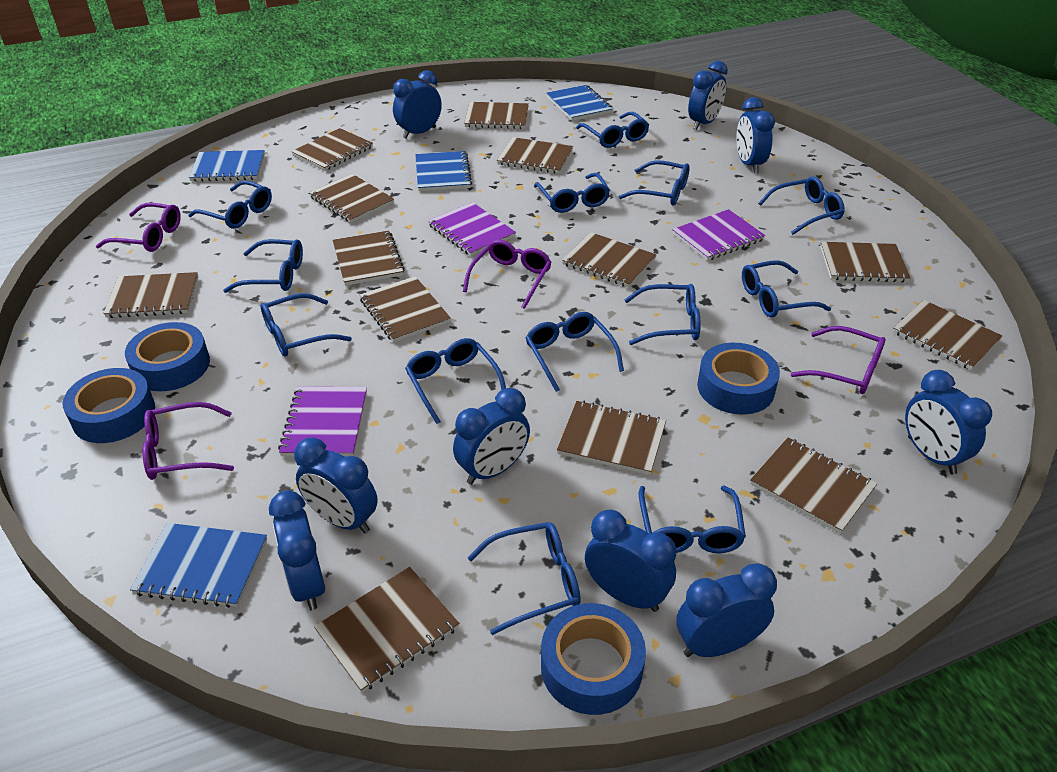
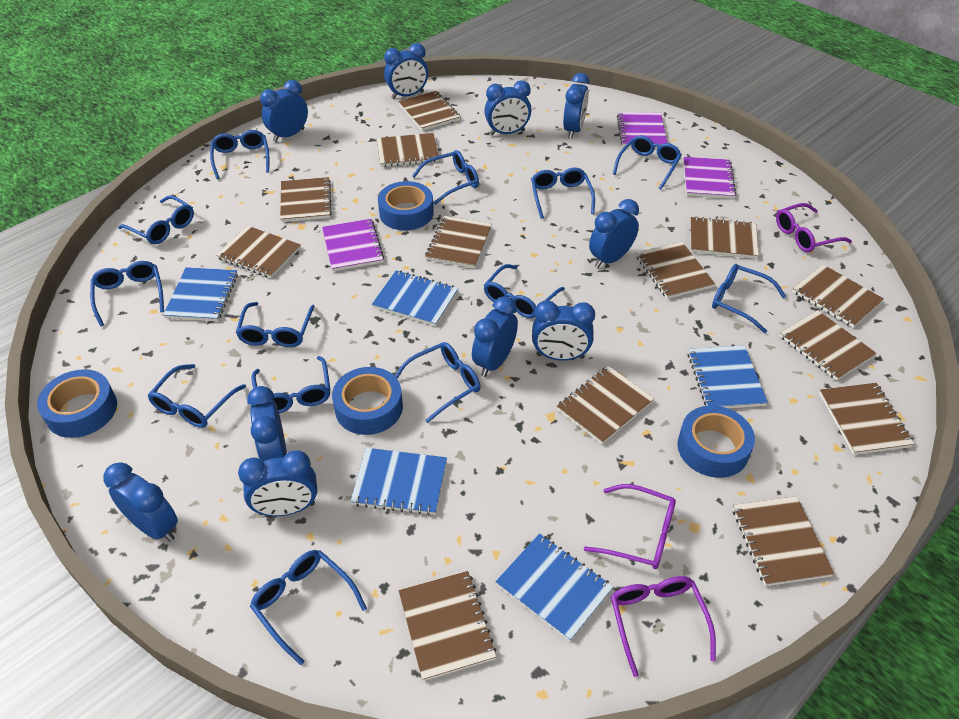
blue clock: [269,490,325,610] [294,438,378,533] [393,70,442,139] [453,388,530,485] [585,509,676,612] [676,563,777,657] [688,61,728,130] [736,97,775,173] [905,370,992,474] = 9 -> [103,462,178,542] [238,450,317,516] [247,386,287,461] [260,80,308,142] [384,43,428,99] [472,296,518,377] [484,80,531,135] [532,300,595,361] [563,73,589,139] [589,199,639,268] = 10
blue notebook: [130,523,267,608] [189,150,265,182] [415,151,472,191] [546,85,613,121] = 4 -> [163,267,238,321] [350,448,447,516] [372,271,458,326] [495,533,613,641] [688,345,768,408] = 5
purple glasses: [96,203,181,252] [142,402,234,480] [463,240,552,309] [791,326,886,394] = 4 -> [584,484,676,569] [611,576,716,677] [776,203,852,252] = 3

